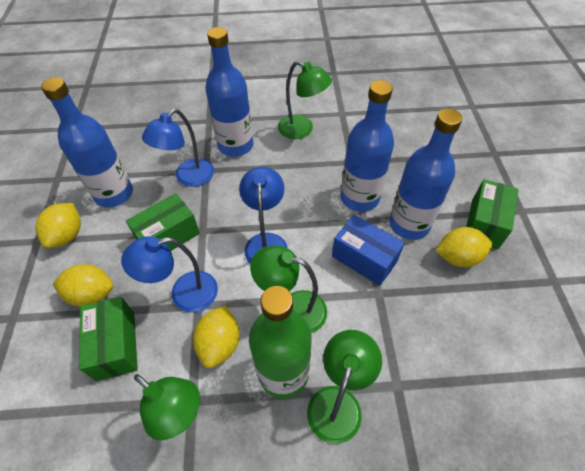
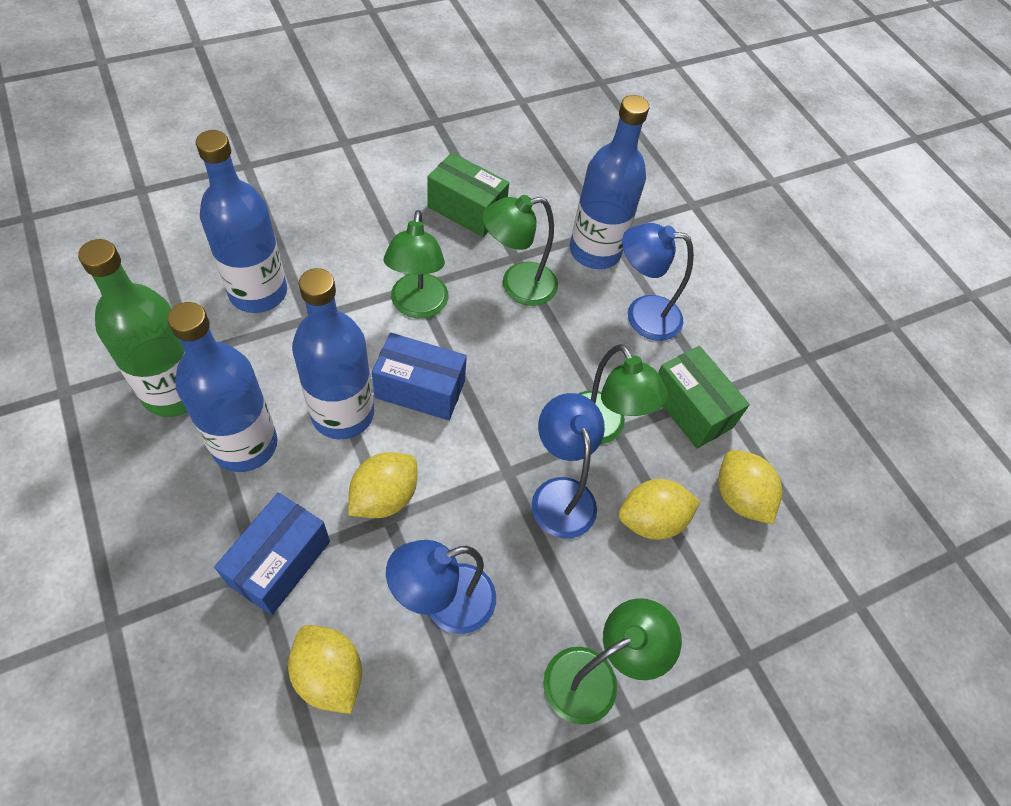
blue box: [332,214,405,286] = 1 -> [214,493,330,615] [372,333,467,420] = 2
green box: [79,297,138,381] [126,193,200,251] [466,179,519,249] = 3 -> [427,153,509,237] [658,346,750,448] = 2

